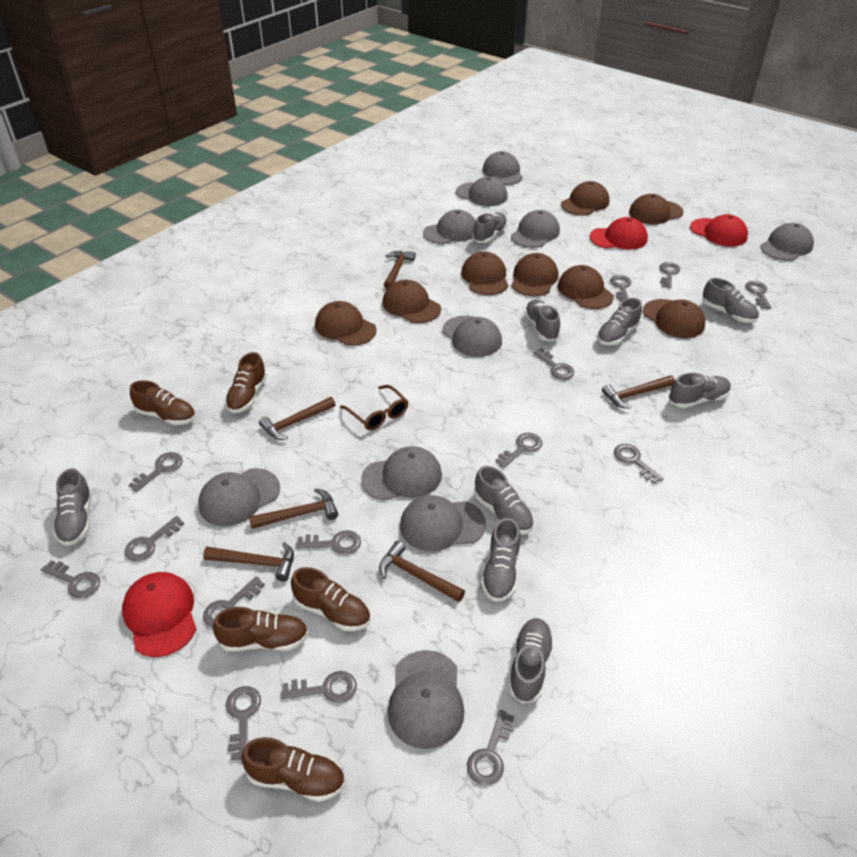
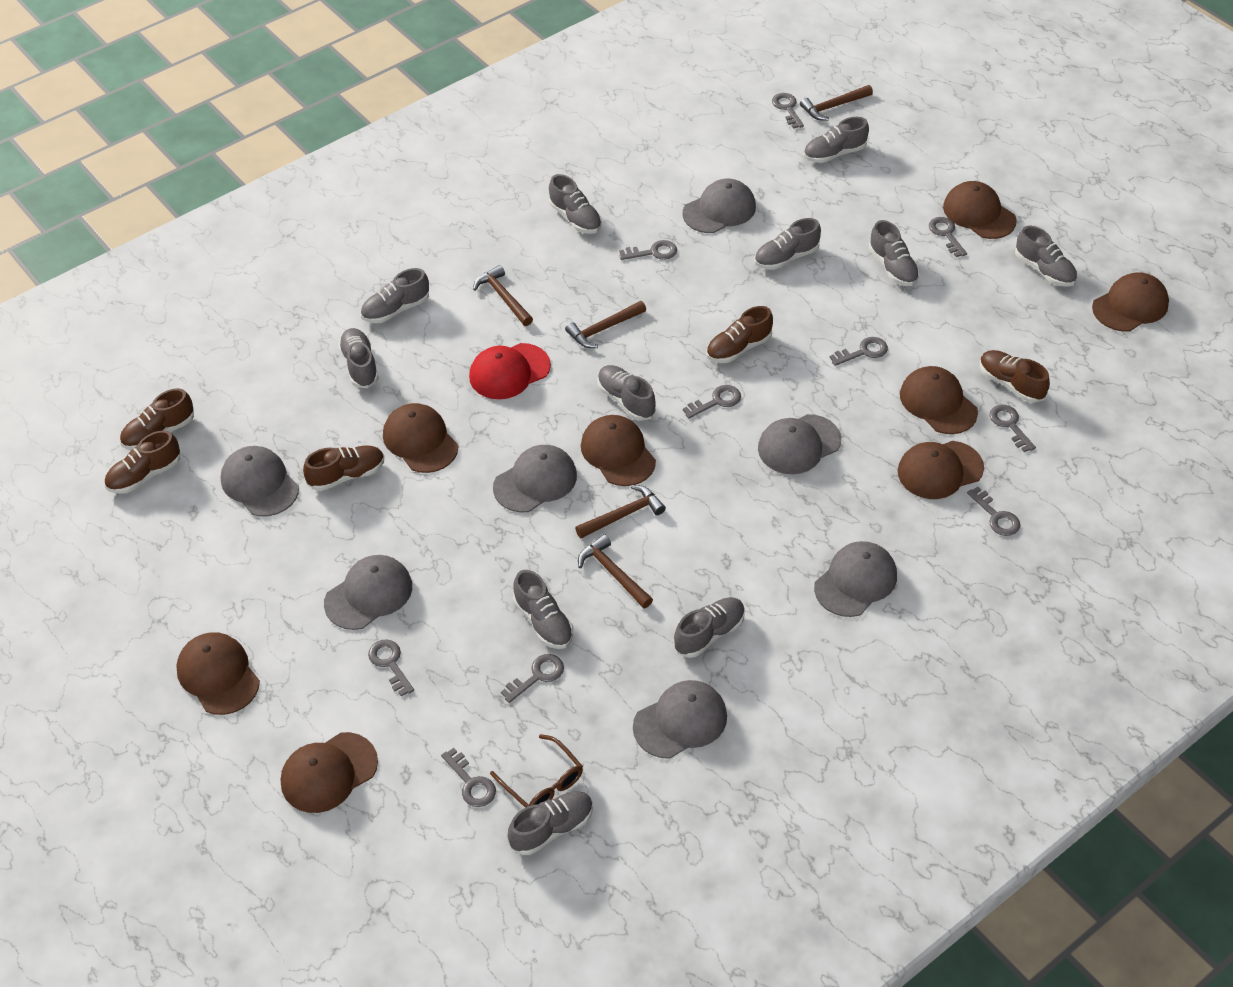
brown hammer: [203,542,294,582] [249,488,338,529] [259,397,336,440] [379,541,465,602] [384,251,415,289] [602,375,675,409] = 6 -> [473,265,533,326] [565,301,646,348] [575,485,666,538] [578,534,653,609] [800,85,873,121] = 5
grey cap: [198,468,280,526] [361,446,442,500] [388,650,465,749] [400,495,486,552] [423,210,476,244] [443,316,502,357] [456,177,508,206] [482,151,523,185] [511,210,560,248] [760,223,814,261] = 10 -> [221,446,299,517] [324,555,412,630] [493,445,577,513] [633,680,727,759] [682,179,756,233] [758,414,841,474] [814,541,897,617] = 7
grey key: [41,560,100,598] [124,516,184,561] [129,452,183,492] [203,576,265,627] [226,686,261,761] [281,671,357,703] [296,530,361,555] [467,710,514,786] [495,433,542,468] [533,348,574,379] [610,275,631,302] [614,444,664,484] [659,262,680,288] [745,281,771,309] = 14 -> [368,640,414,696] [441,748,496,807] [501,654,564,703] [619,240,677,260] [683,385,741,419] [772,93,804,129] [830,337,888,366] [929,217,967,257] [967,487,1020,536] [989,405,1036,452] = 10
grey shoe: [53,469,92,546] [473,212,507,243] [474,466,534,534] [481,518,520,602] [508,618,554,704] [524,299,560,342] [597,298,642,345] [669,372,731,408] [702,278,759,323] = 9 -> [338,328,379,388] [361,268,429,323] [508,791,593,855] [513,570,573,649] [549,174,602,234] [597,365,656,421] [673,597,745,658] [754,218,821,270] [804,117,869,163] [869,220,919,286] [1015,226,1077,287] = 11
red cap: [122,572,196,657] [589,217,648,249] [690,214,748,247] = 3 -> [469,343,551,399] = 1

